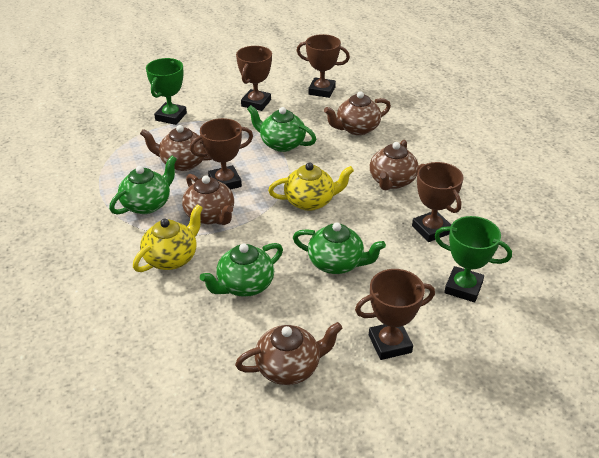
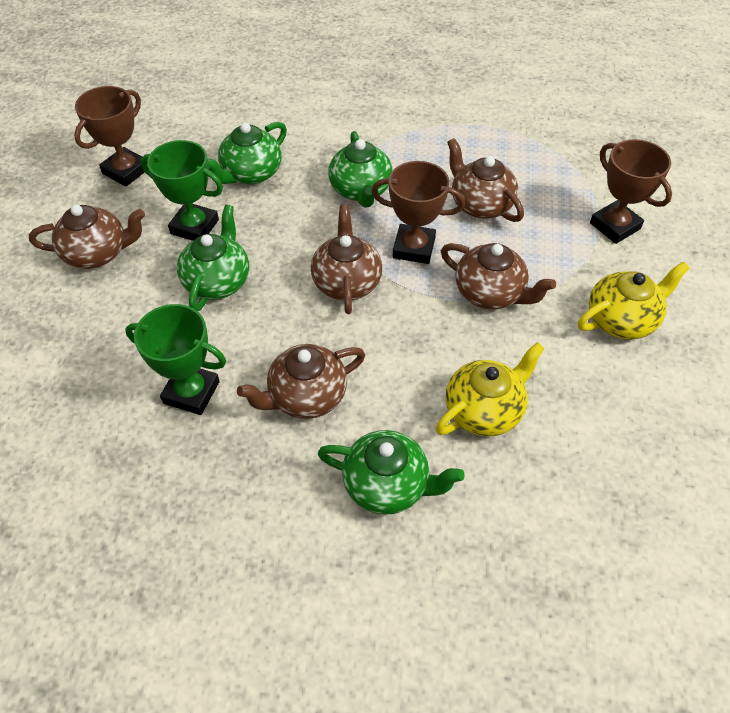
brown trophy: [190,118,253,190] [236,46,272,111] [296,34,350,98] [355,269,435,360] [412,162,464,242] = 5 -> [74,86,147,187] [372,161,465,264] [590,139,672,244] = 3

